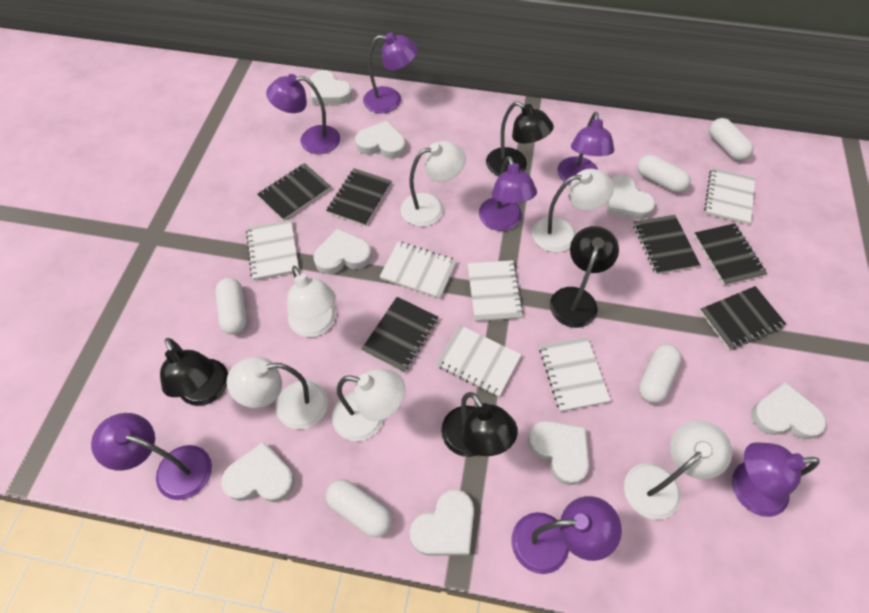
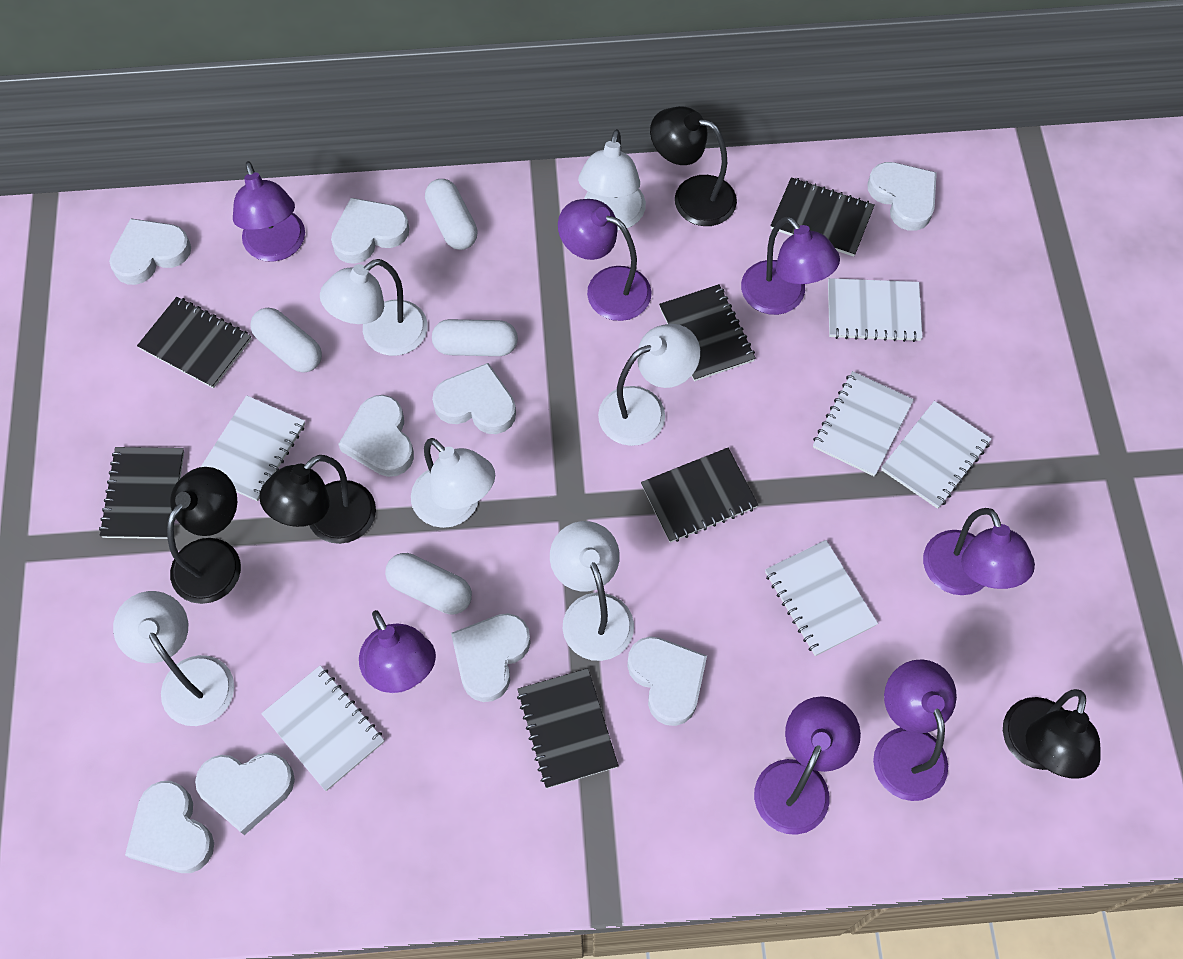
white capsule: [215,278,247,335] [326,479,392,537] [637,155,691,193] [638,344,682,404] [709,118,754,161] = 5 -> [250,308,322,373] [385,553,472,615] [425,179,478,250] [432,319,518,356] = 4
white heart: [221,441,295,502] [310,70,352,105] [313,228,372,274] [355,121,405,159] [410,489,474,556] [528,421,589,485] [606,175,655,219] [751,382,826,439] = 8 -> [109,218,191,285] [125,781,214,873] [195,753,295,835] [331,198,410,264] [338,395,414,477] [432,363,516,434] [451,613,531,702] [627,636,707,726] [868,162,937,231] = 9

